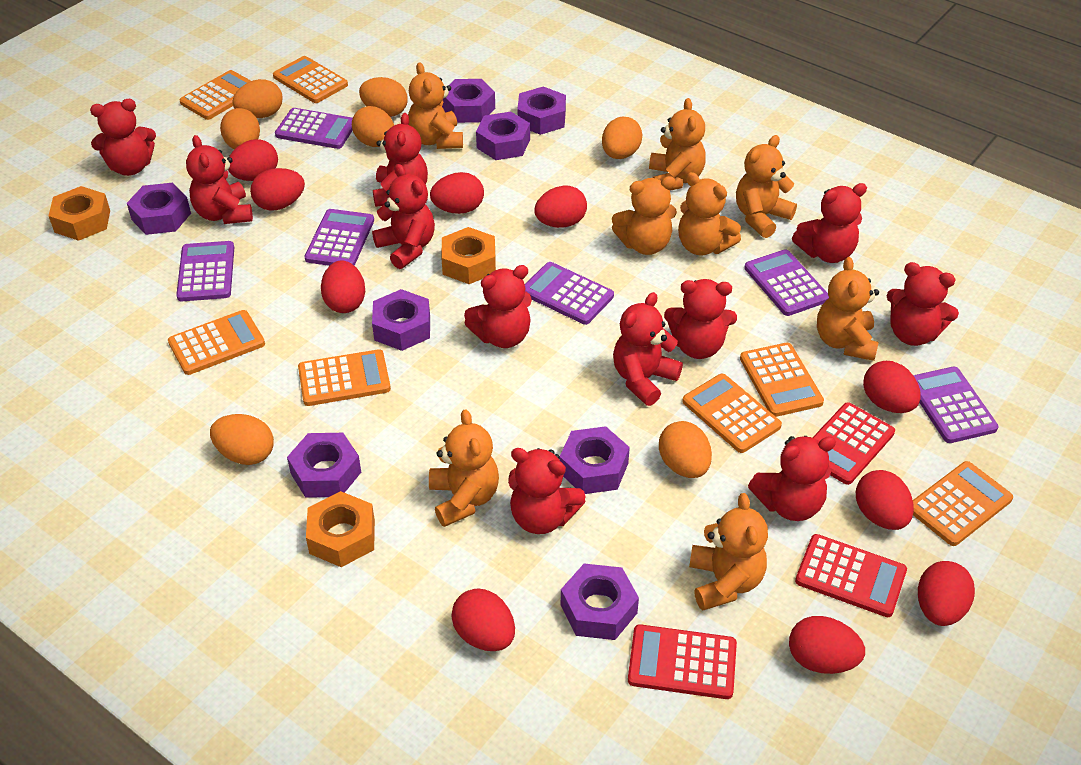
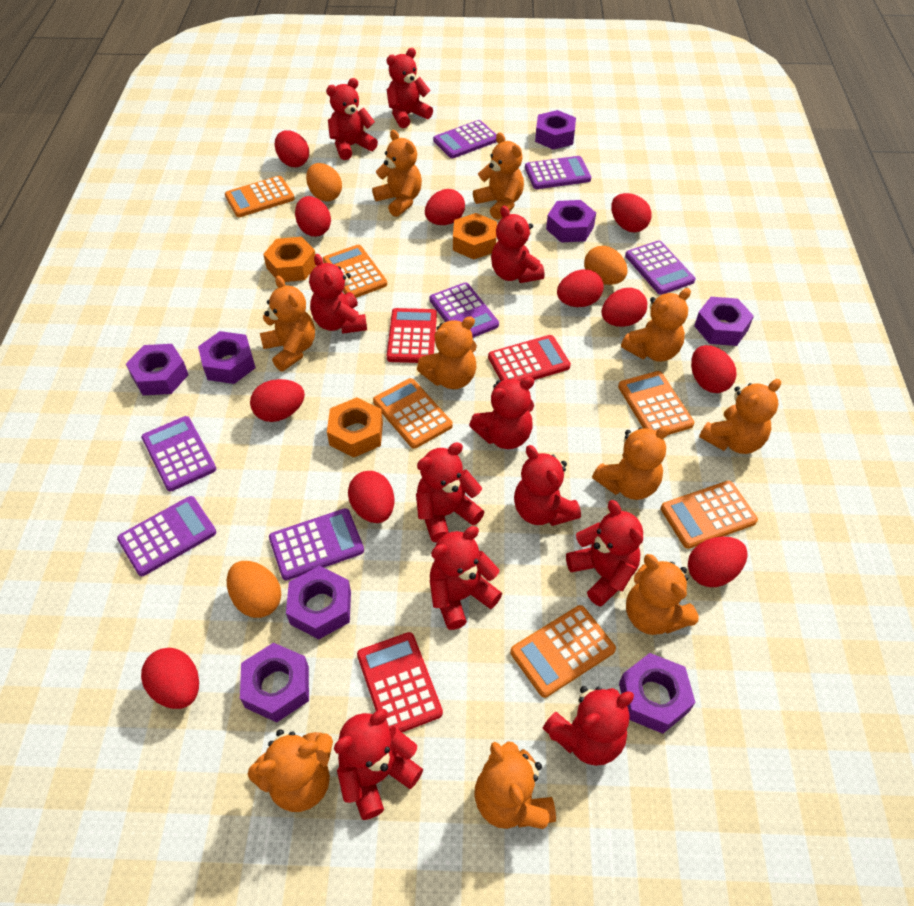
orange calculator: [168,310,265,375] [179,70,251,120] [273,56,348,103] [298,349,391,406] [682,374,782,453] [740,343,824,417] [913,461,1013,546] = 7 -> [225,176,295,217] [323,245,387,298] [373,378,453,449] [510,605,616,698] [618,371,694,435] [661,481,758,549] = 6
orange egg: [210,414,274,465] [220,108,260,149] [232,79,283,118] [352,106,394,147] [359,77,408,117] [602,117,642,159] [659,421,712,478] = 7 -> [227,561,282,618] [306,163,342,202] [584,246,628,285] = 3
orange teddy bear: [408,62,463,149] [429,409,499,527] [612,176,677,255] [649,98,706,191] [678,172,741,256] [689,493,768,610] [736,135,797,238] [817,257,879,361] = 8 -> [248,729,333,812] [260,276,315,371] [372,130,422,217] [417,316,477,389] [473,133,524,220] [475,741,556,829] [592,425,670,500] [621,288,691,362] [626,554,699,635] [699,379,781,454] = 10
purple calculator: [176,241,234,301] [275,108,353,149] [304,209,374,266] [525,262,614,325] [744,249,829,316] [913,367,998,443] = 6 -> [117,496,216,576] [141,416,216,491] [269,508,364,581] [430,282,499,338] [433,120,497,158] [525,156,591,189] [625,241,695,295] = 7
red egg: [228,139,278,181] [250,168,305,211] [321,260,365,313] [430,172,484,214] [451,589,515,651] [534,186,587,228] [789,616,865,674] [856,470,914,530] [863,361,921,413] [918,561,975,626] = 10 -> [141,648,199,709] [250,379,305,422] [275,130,309,167] [295,196,331,237] [348,471,394,523] [425,189,465,225] [557,269,604,307] [602,288,647,327] [611,193,652,232] [688,537,748,587] [691,345,737,393] = 11

